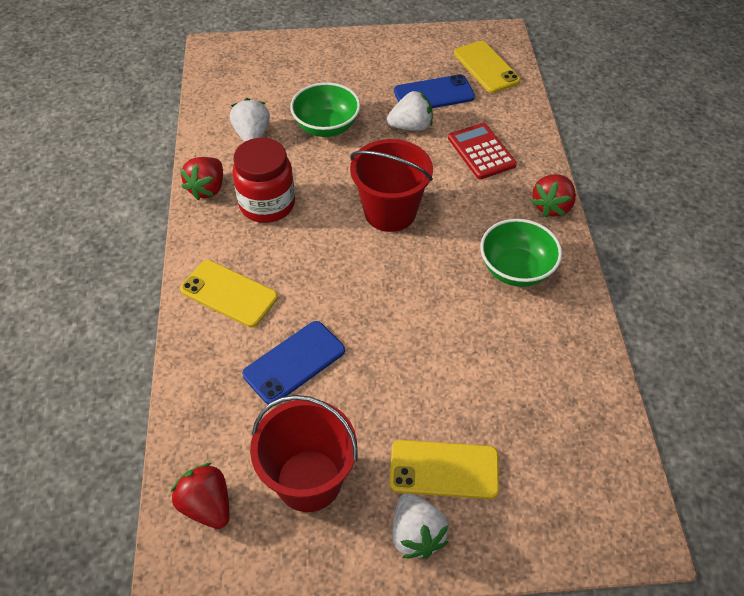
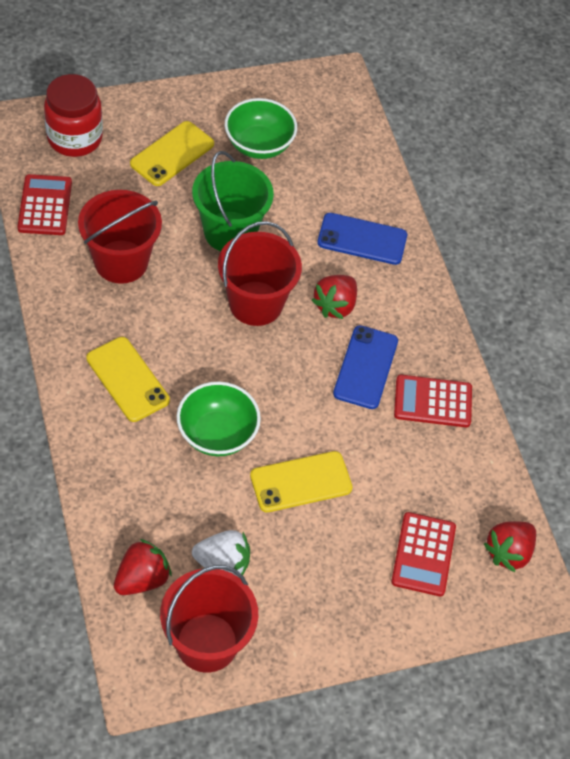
green bucket: none = 0 -> [192,151,274,251] = 1
red bucket: [250,395,358,512] [350,139,433,232] = 2 -> [78,190,162,284] [160,565,258,673] [218,221,302,326] = 3
red calculator: [448,123,517,179] = 1 -> [17,174,72,235] [391,512,456,596] [394,375,472,427] = 3
white strawberry: [230,98,270,142] [387,91,433,131] [392,493,449,559] = 3 -> [192,530,250,577] = 1

